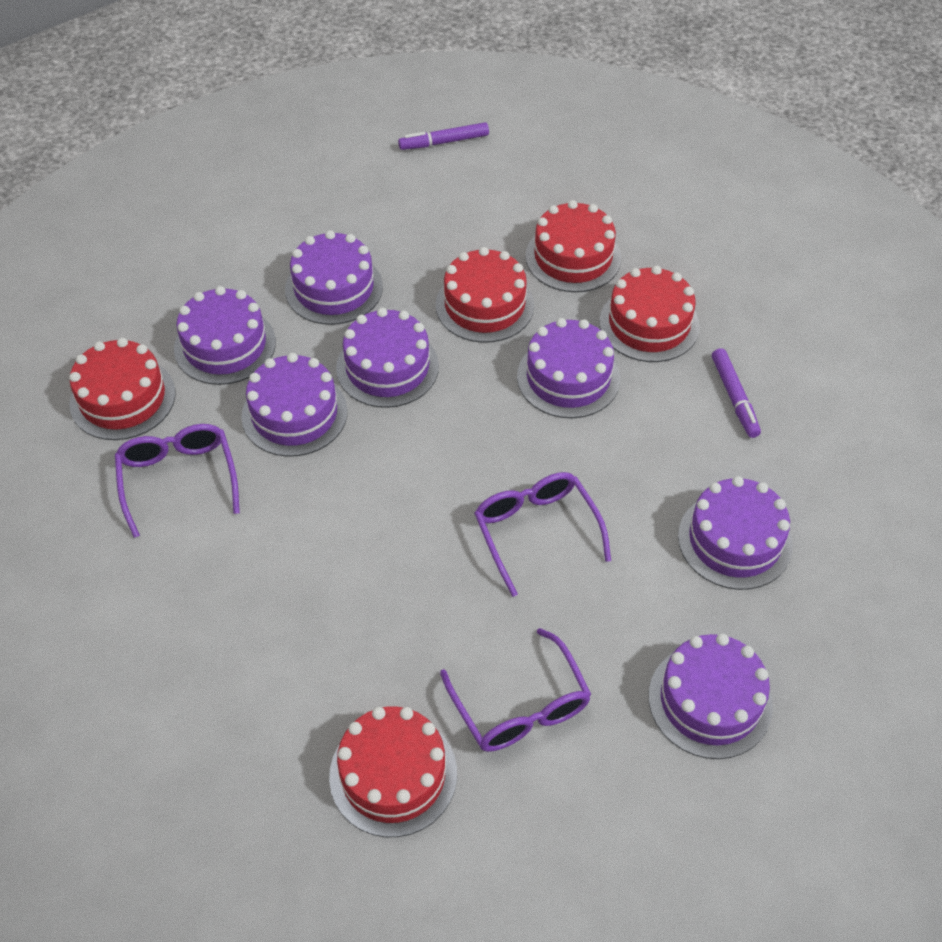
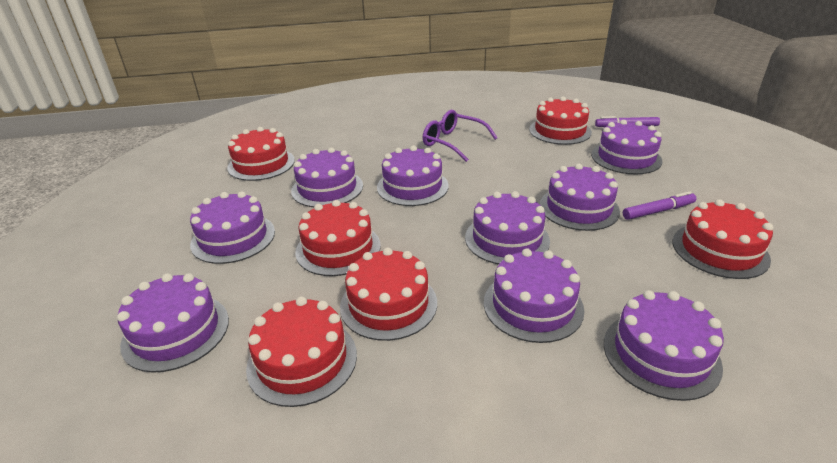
purple cake: [174,286,276,385] [241,353,347,457] [285,230,383,325] [336,308,439,408] [517,318,620,418] [649,634,773,759] [678,476,792,590] = 7 -> [117,273,229,373] [190,191,275,264] [291,147,363,207] [377,146,449,206] [465,191,550,264] [484,248,585,343] [540,163,620,231] [591,120,662,174] [604,290,724,401] = 9
purple glasses: [115,424,240,538] [440,628,591,752] [474,472,611,597] = 3 -> [423,110,497,162] = 1
red cake: [69,338,175,440] [329,706,457,837] [436,247,534,343] [525,200,621,292] [599,266,700,362] = 5 -> [227,127,295,181] [246,297,357,407] [295,200,381,276] [340,248,437,341] [529,97,592,145] [673,199,773,279] = 6

